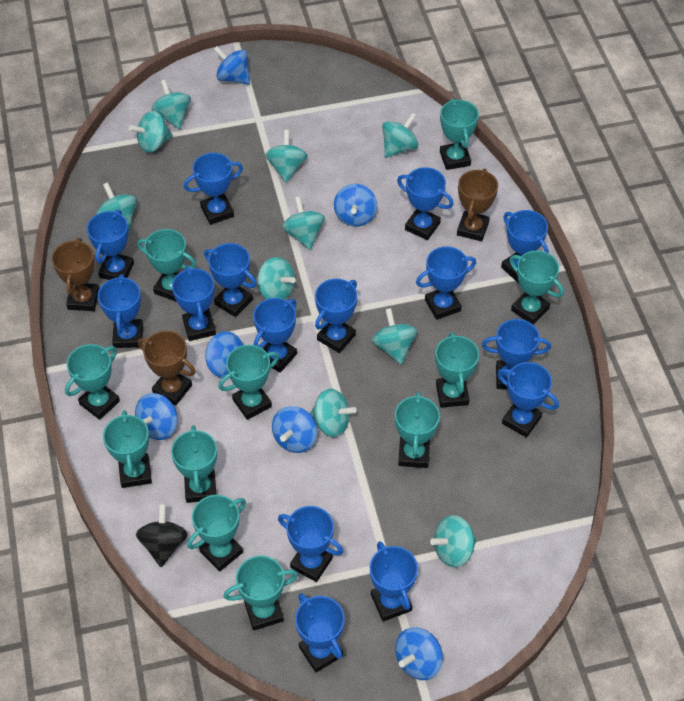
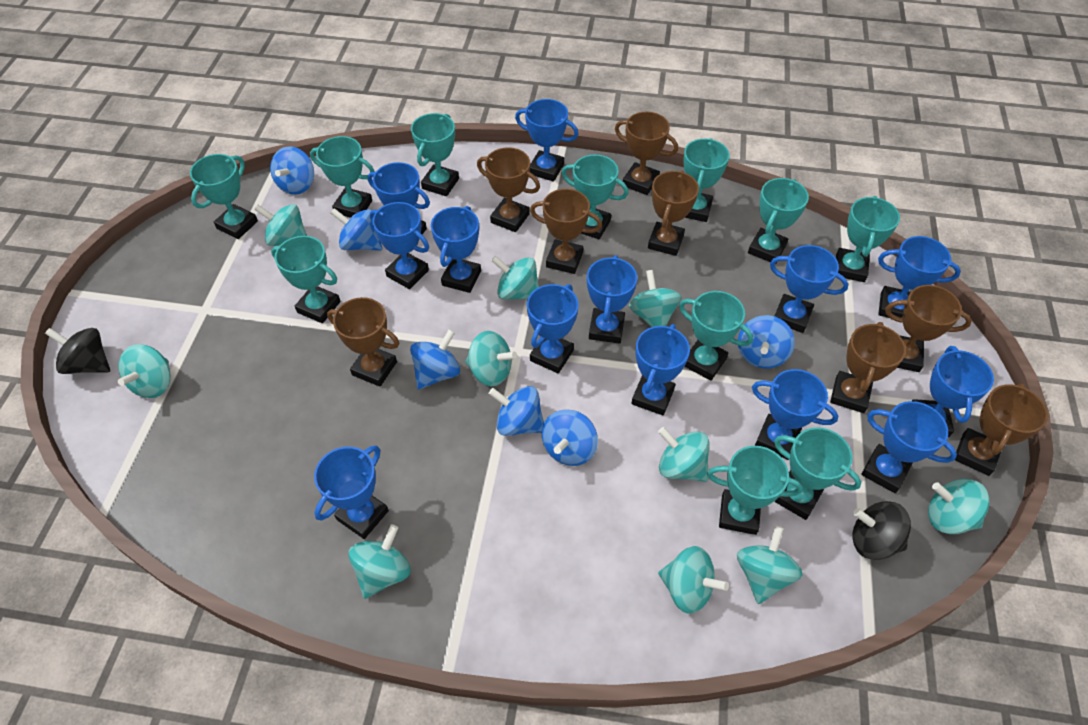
black spinning top: [136,504,188,567] = 1 -> [45,328,110,374] [852,501,911,560] = 2
blue trophy: [87,210,134,280] [98,274,143,348] [172,266,216,341] [184,153,243,225] [204,243,257,317] [253,298,297,373] [278,506,343,582] [295,593,345,673] [315,279,357,353] [370,541,418,622] [397,167,454,240] [416,246,476,320] [482,319,551,389] [497,362,559,438] [501,210,549,284] = 15 -> [314,445,389,539] [368,162,430,234] [370,202,429,289] [431,206,481,293] [515,99,579,182] [527,284,579,373] [587,255,637,344] [631,324,690,415] [752,369,838,460] [770,245,849,333] [861,401,957,493] [878,236,961,318] [912,346,994,437] = 13
brown trophy: [51,238,99,311] [138,331,196,405] [457,169,498,242] = 3 -> [327,297,399,386] [477,147,540,232] [530,189,602,274] [615,112,678,195] [648,171,699,256] [830,322,906,413] [885,285,972,372] [955,384,1048,476] = 8

